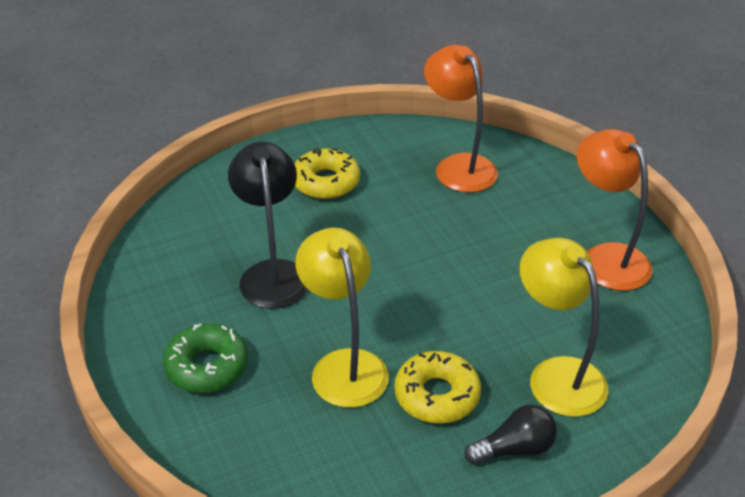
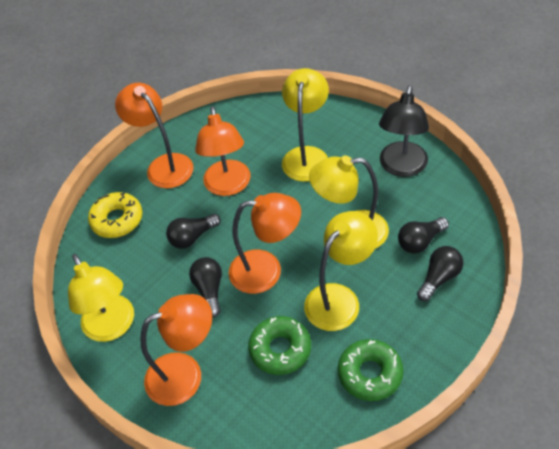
black light bulb: [465,405,557,465] = 1 -> [166,214,221,249] [189,257,222,317] [398,217,449,254] [417,246,463,301] = 4
green donut: [163,323,248,393] = 1 -> [248,316,311,375] [338,339,403,401] = 2
orange lamp: [424,45,498,193] [577,129,653,291] = 2 -> [115,83,193,188] [141,294,212,406] [195,106,250,196] [229,193,301,294] = 4
yellow donut: [295,148,360,199] [394,351,481,424] = 2 -> [88,192,142,238] = 1
yellow lamp: [295,228,389,408] [520,238,609,417] = 2 -> [68,254,134,342] [282,68,329,182] [304,211,378,331] [309,155,389,249] = 4

